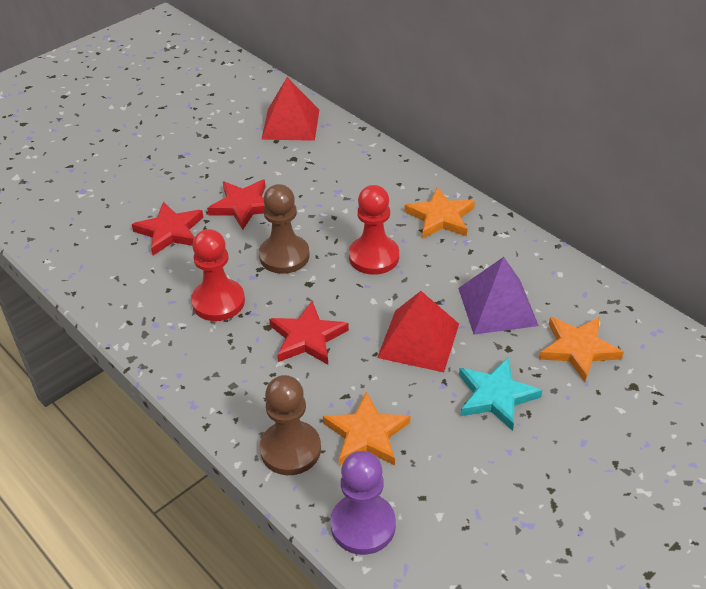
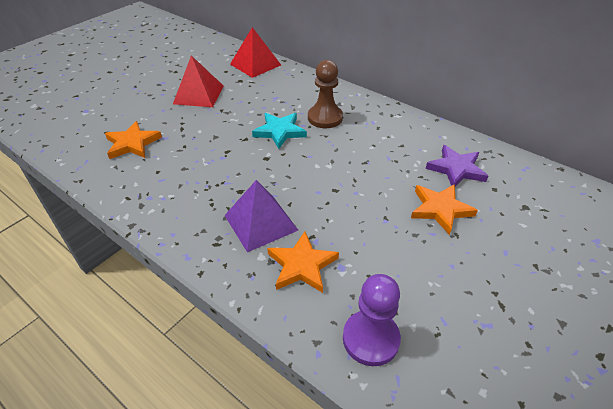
brown pawn: [259,184,310,274] [260,375,321,475] = 2 -> [308,60,343,128] = 1
purple star: none = 0 -> [426,145,488,186] = 1
red pawn: [191,229,245,321] [349,185,399,275] = 2 -> none = 0
red star: [132,202,203,255] [207,180,266,230] [269,301,349,365] = 3 -> none = 0

